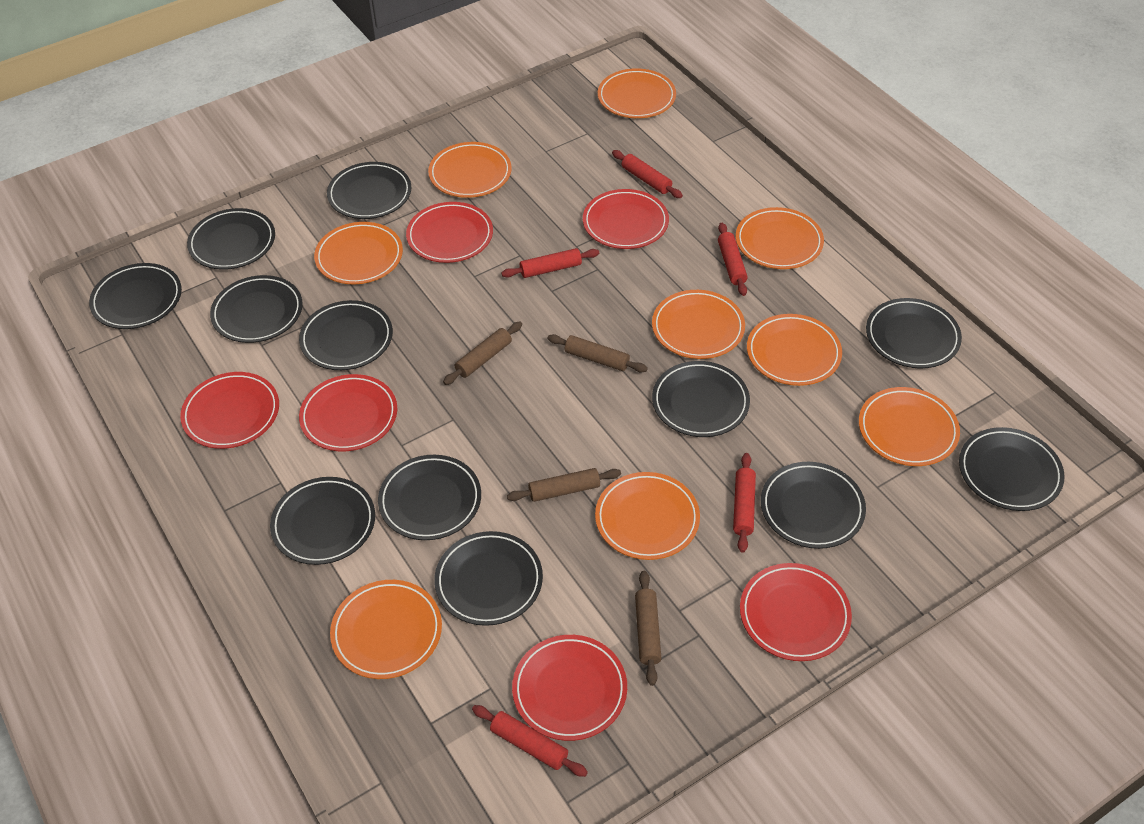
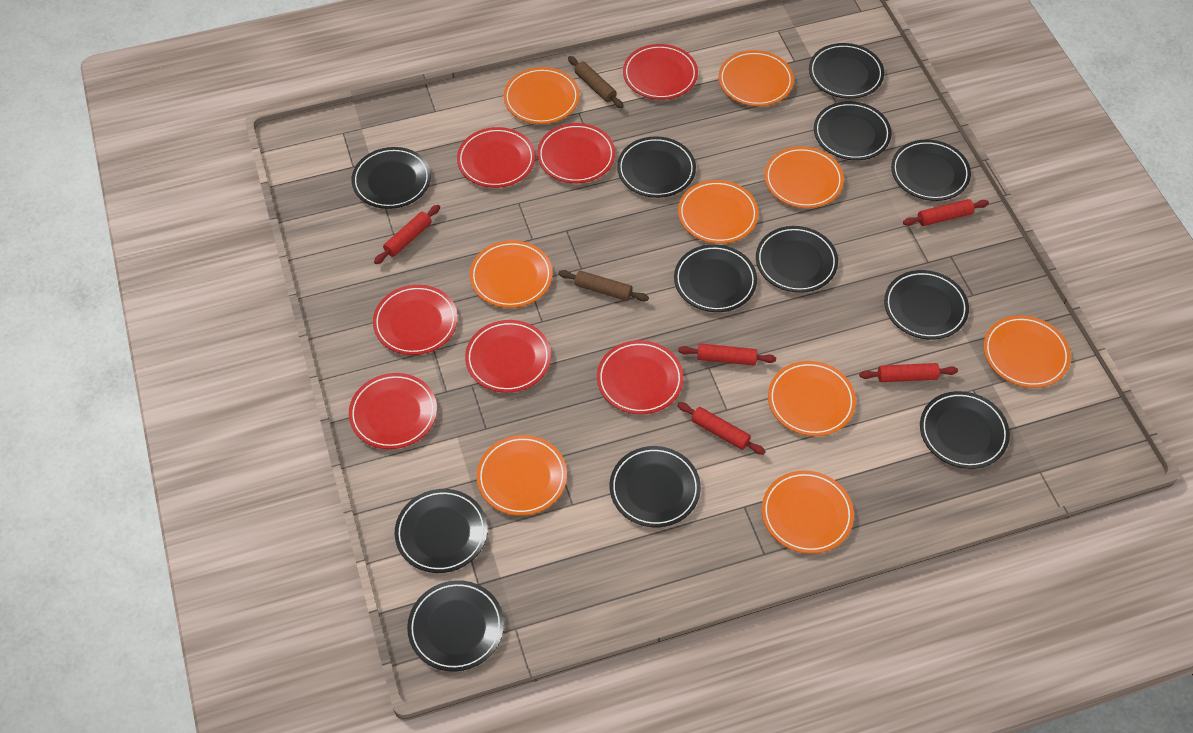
brown rolling pin: [443,322,522,385] [507,468,621,502] [547,334,648,372] [635,571,662,686] = 4 -> [559,270,649,302] [568,56,624,108] = 2
red plate: [180,372,279,449] [299,374,397,451] [406,202,493,263] [512,635,627,741] [583,189,669,249] [740,563,852,661] = 6 -> [349,373,437,449] [373,285,458,355] [457,127,535,188] [465,320,551,393] [537,123,615,183] [597,340,684,414] [623,44,698,100] = 7

